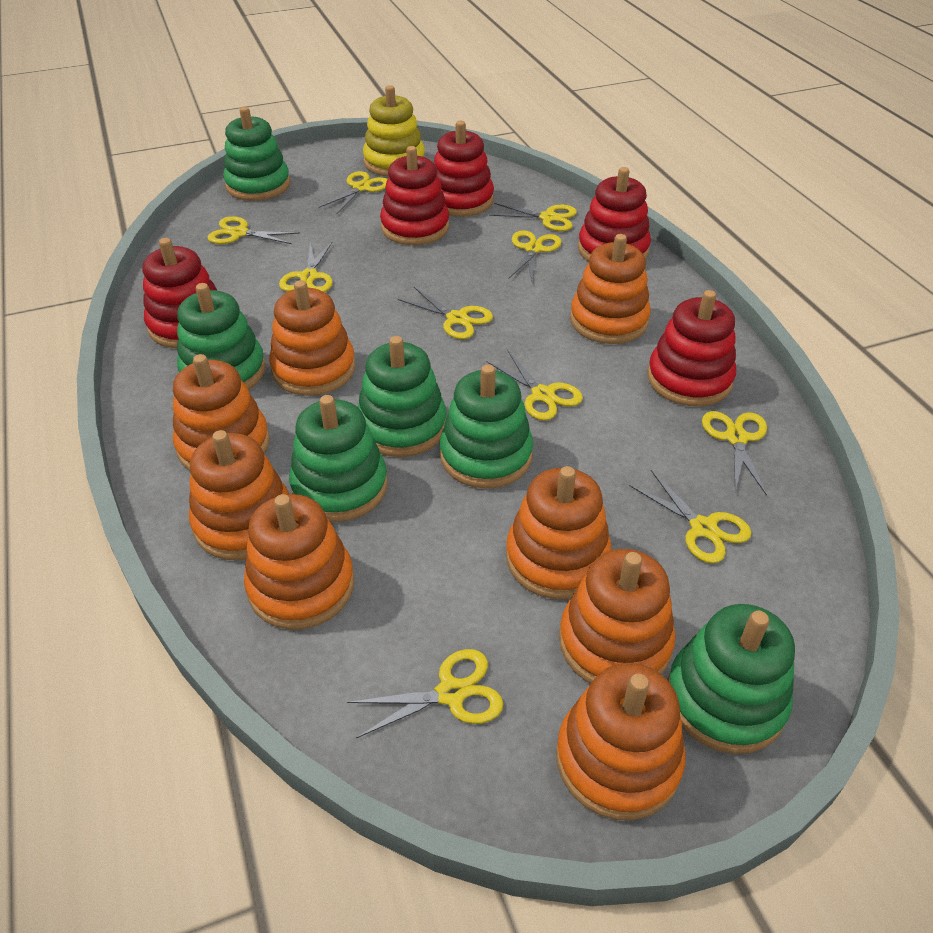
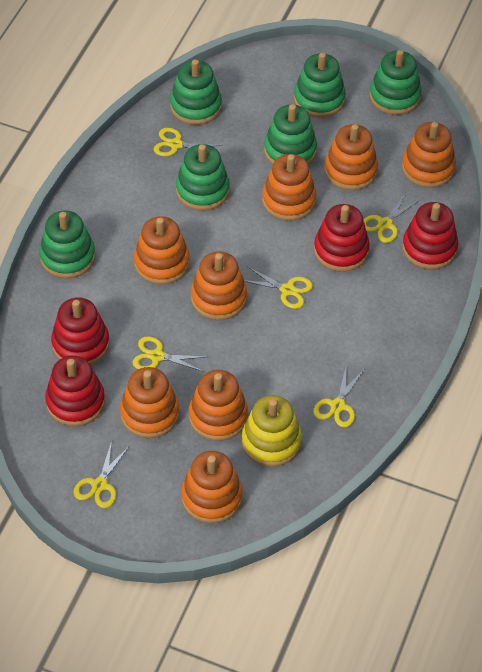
red stacking toy: [143,238,217,348] [380,146,449,245] [434,121,494,217] [578,167,651,262] [647,290,736,407] = 5 -> [45,355,105,426] [51,297,110,365] [314,204,370,272] [402,202,458,270] = 4
yellow scissors: [207,216,300,244] [279,241,333,292] [319,171,388,214] [347,649,504,738] [398,287,493,339] [486,351,583,421] [489,203,577,231] [508,230,562,281] [629,470,752,563] [702,411,767,496] = 10 -> [73,441,130,508] [132,336,205,372] [153,128,223,156] [244,266,313,309] [313,364,364,427] [363,192,421,243] = 6

